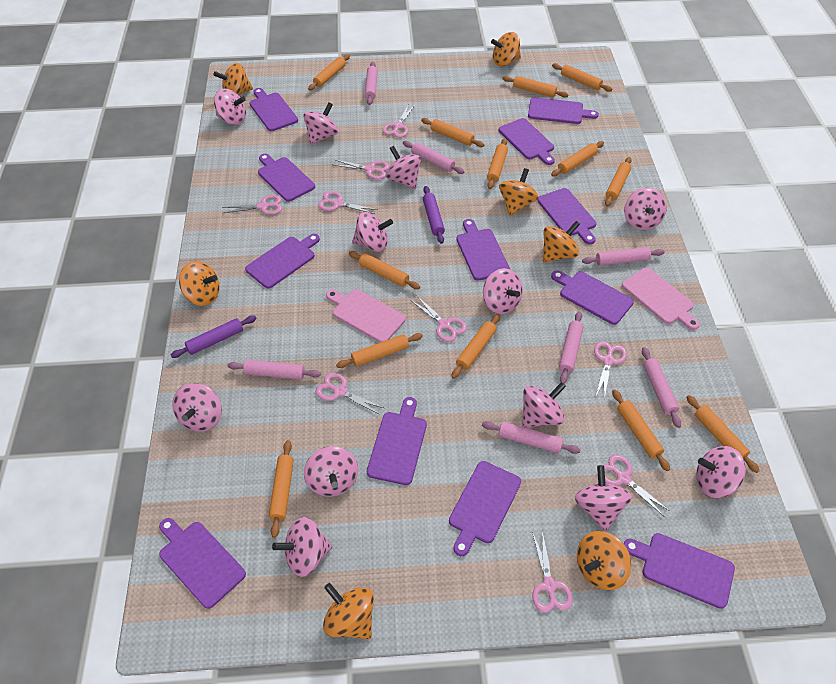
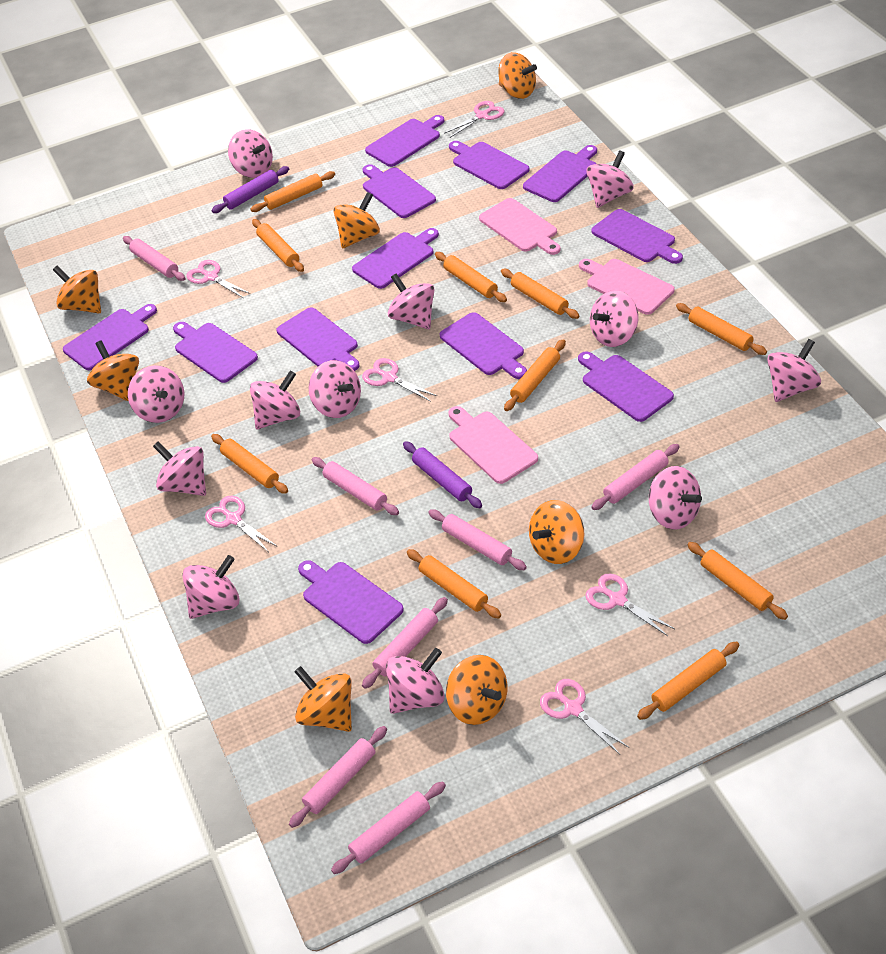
orange rolling pin: [269,440,294,538] [308,54,350,91] [336,333,423,368] [349,251,420,289] [421,118,484,147] [451,314,500,379] [487,138,508,189] [502,76,568,97] [551,141,604,176] [552,63,612,92] [605,157,632,206] [612,389,670,471] [686,395,760,473] = 13 -> [211,434,288,494] [250,171,335,212] [252,219,304,272] [407,549,501,618] [435,252,507,302] [501,269,579,319] [504,339,566,411] [637,641,739,720] [676,303,767,355] [687,542,788,620] = 10
pink cutting board: [326,289,406,343] [622,268,700,330] = 2 -> [448,406,538,484] [479,198,561,255] [579,259,675,315] = 3
pink scissors: [222,195,282,215] [315,373,384,414] [318,191,378,214] [334,160,389,180] [383,104,415,138] [412,296,467,342] [532,531,573,613] [594,341,627,399] [603,455,670,517] = 9 -> [187,260,250,298] [205,496,278,551] [362,358,437,402] [444,101,505,138] [540,679,629,754] [585,574,675,636] = 6

